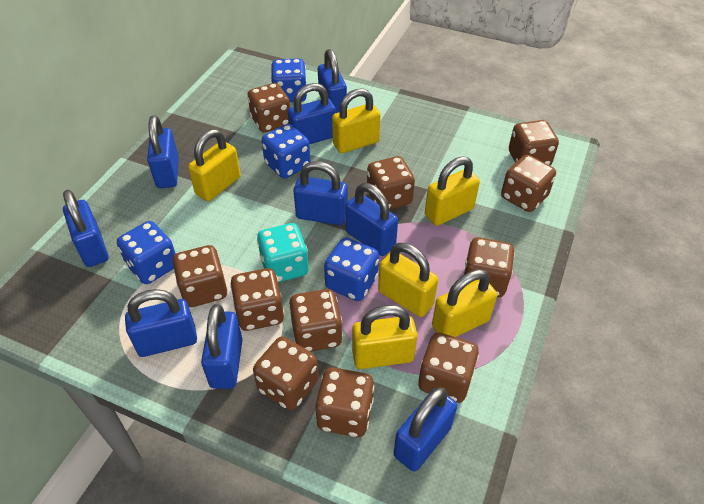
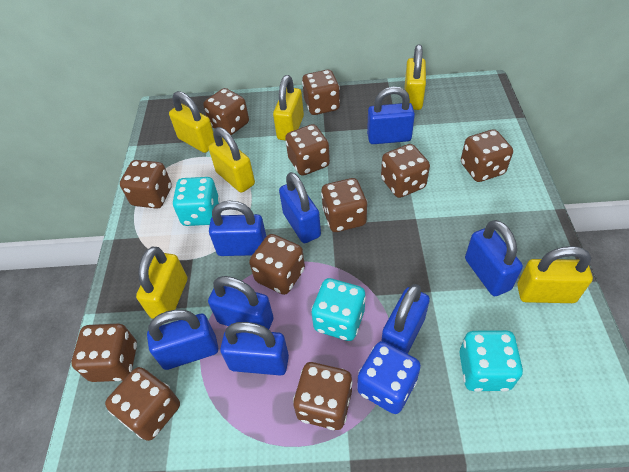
blue dice: [117,221,176,284] [262,124,311,179] [271,58,307,102] [324,237,379,301] = 4 -> [357,341,421,414] = 1
blue padlock: [63,190,108,267] [125,289,197,357] [147,115,179,188] [201,304,243,389] [288,83,336,144] [293,161,348,225] [318,49,347,113] [346,183,398,256] [394,388,457,472] = 9 -> [147,310,218,370] [208,276,273,329] [209,200,266,256] [220,322,289,376] [279,172,321,243] [367,87,415,144] [382,284,430,354] [465,220,523,296] = 8
turquoise dice: [257,223,308,282] = 1 -> [173,177,220,226] [311,278,366,341] [459,330,523,392] = 3

